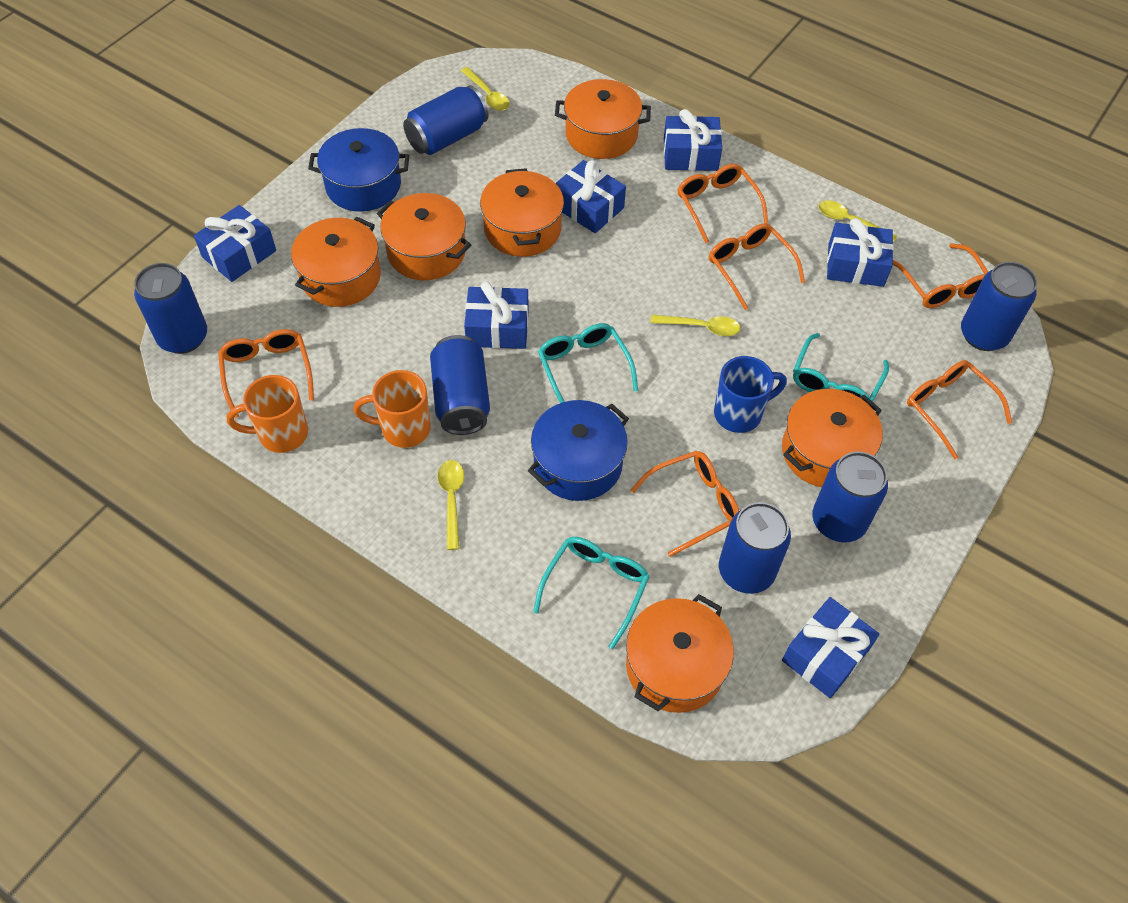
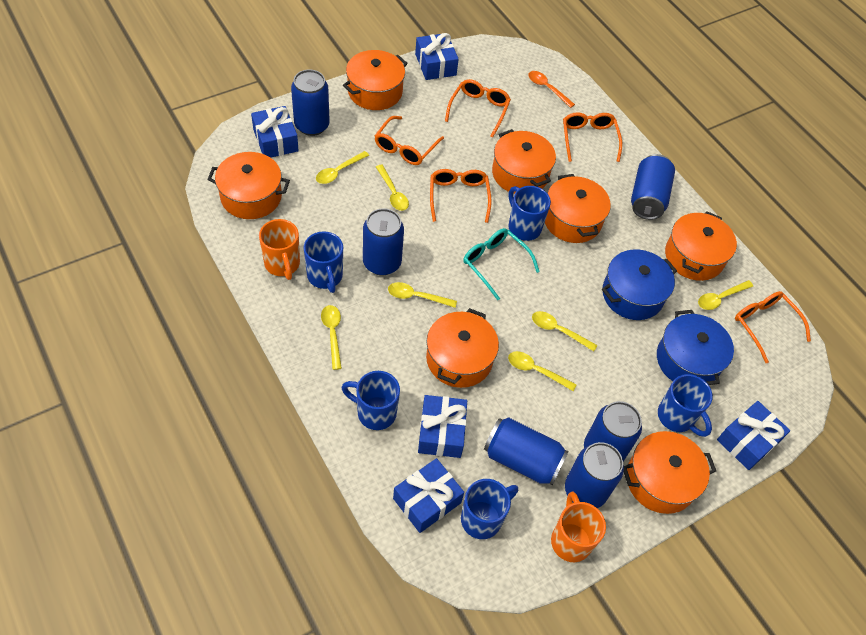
blue gift: [194,205,276,282] [464,281,529,349] [556,160,626,233] [664,109,722,171] [782,597,880,698] [827,218,894,287] = 6 -> [251,106,299,158] [393,458,464,533] [415,33,459,80] [418,395,467,458] [717,401,790,470] = 5
blue mug: [714,356,787,433] = 1 -> [304,231,343,293] [341,371,400,430] [461,479,518,539] [509,186,551,241] [658,374,713,437] = 5
orange glasses: [218,329,314,418] [630,451,739,557] [677,164,768,243] [709,223,805,310] [893,243,988,308] [907,360,1012,459] = 6 -> [375,116,444,165] [430,169,492,223] [445,79,511,138] [563,112,622,162] [735,291,811,363] = 5
orange pot: [291,217,381,307] [377,193,471,280] [480,168,564,257] [555,79,651,159] [626,594,734,713] [782,389,883,487] = 6 -> [207,152,290,219] [343,50,408,110] [426,308,499,388] [492,129,556,194] [545,174,611,243] [624,431,716,514] [665,212,737,281] = 7
orange spoon: none = 0 -> [528,71,575,108] = 1
turquoise glasses: [533,537,650,649] [538,323,638,403] [793,333,889,402] = 3 -> [463,228,540,300] = 1
yellow spoon: [437,460,464,550] [461,67,510,111] [650,315,741,336] [818,200,897,242] = 4 -> [316,151,369,184] [321,305,342,370] [376,165,409,211] [388,282,457,308] [508,351,577,391] [532,311,597,351] [698,280,753,310] = 7

